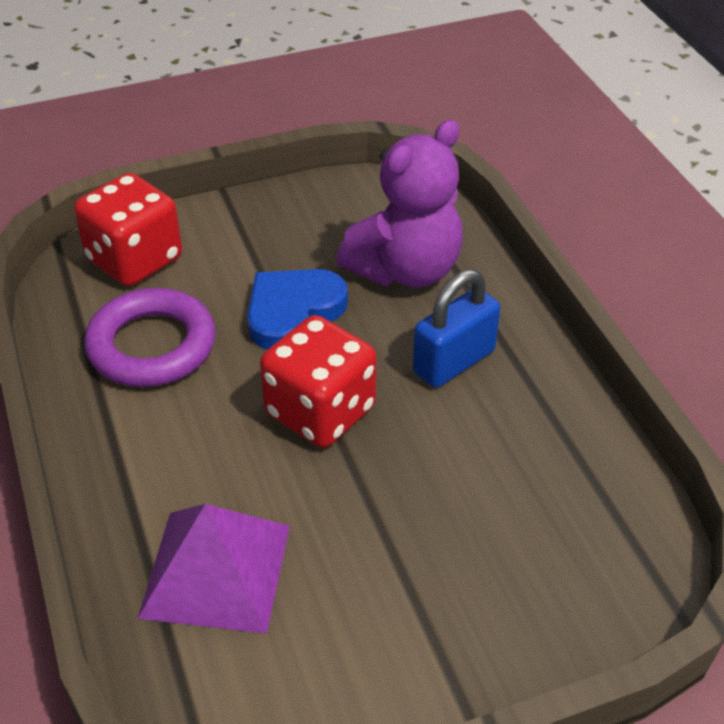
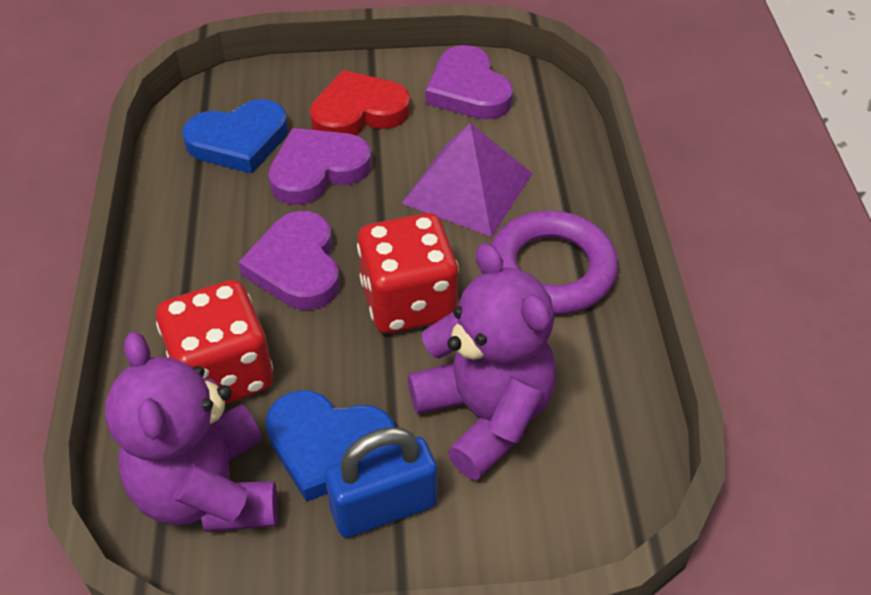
blue heart: [247,269,348,350] = 1 -> [183,99,288,174] [265,390,395,502] = 2
purple heart: none = 0 -> [238,211,340,310] [268,128,372,205] [425,45,513,120] = 3
purple teddy bear: [336,120,463,287] = 1 -> [105,332,278,532] [407,243,556,481] = 2
red heart: none = 0 -> [310,70,410,135] = 1

